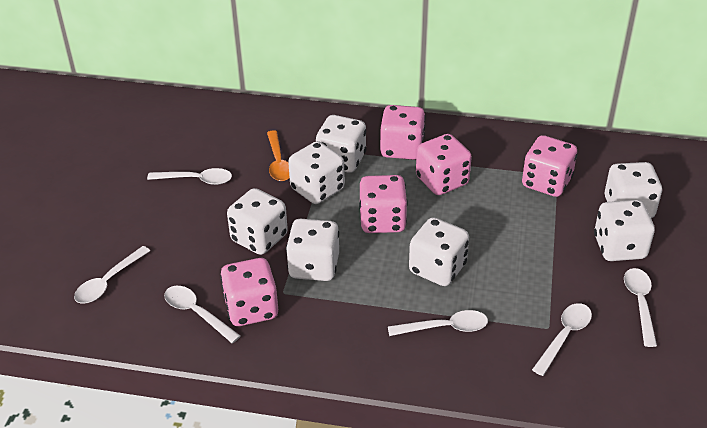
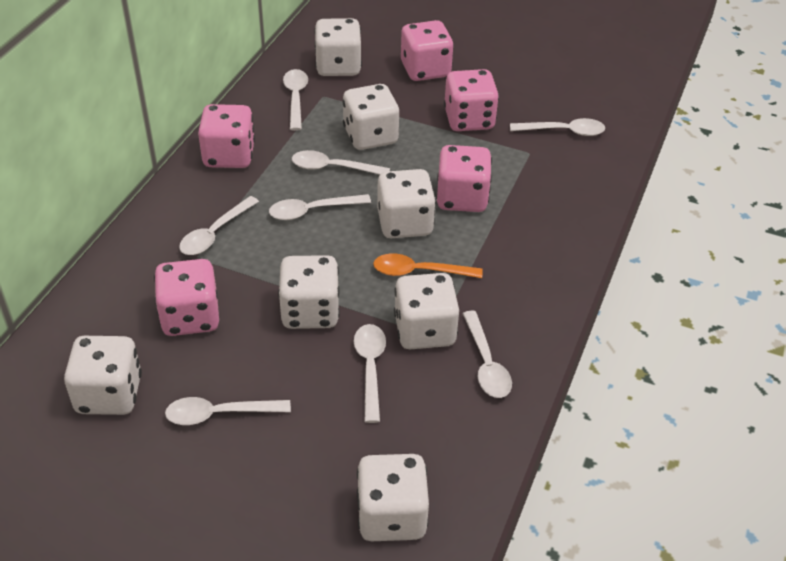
white spoon: [74,246,150,303] [147,168,232,185] [164,286,241,343] [388,310,488,336] [532,303,592,376] [624,268,657,347] = 6 -> [165,397,291,425] [179,196,259,255] [269,194,371,220] [283,69,308,131] [292,150,390,175] [354,324,386,423] [463,311,512,398] [510,118,605,136] = 8

